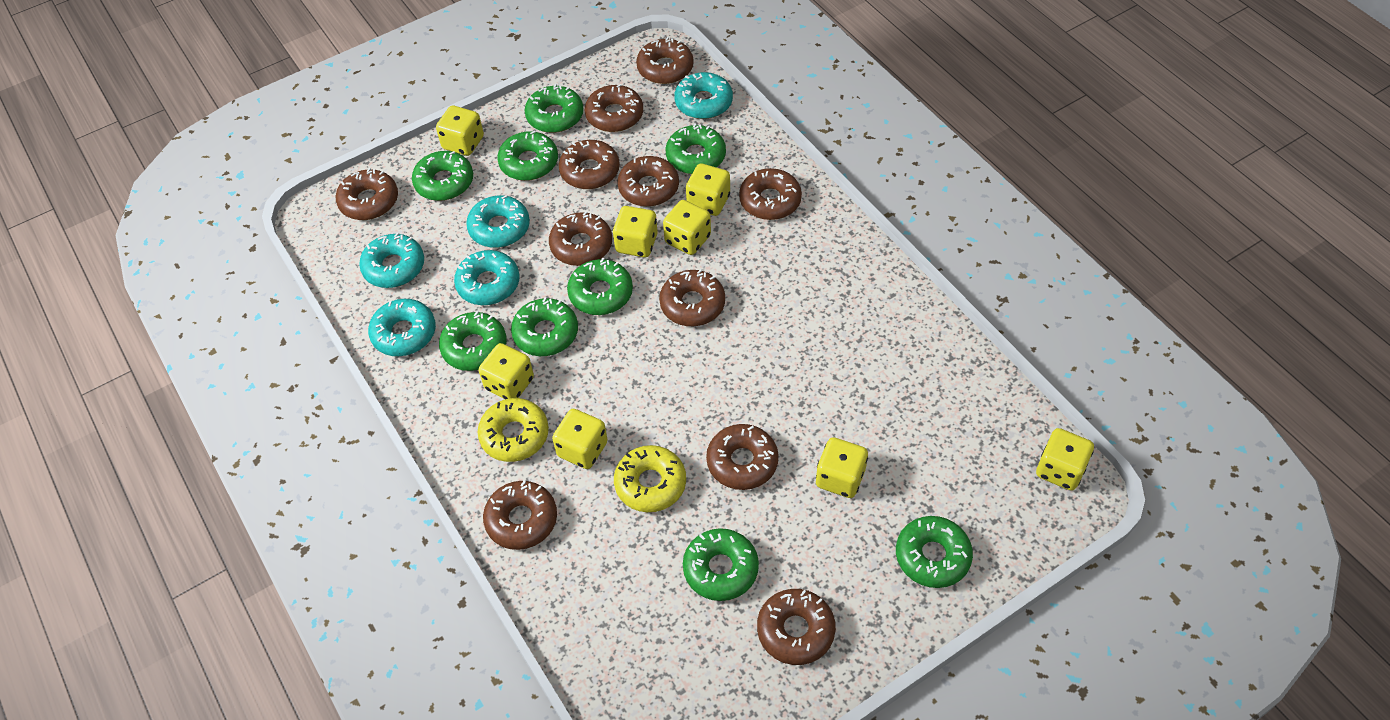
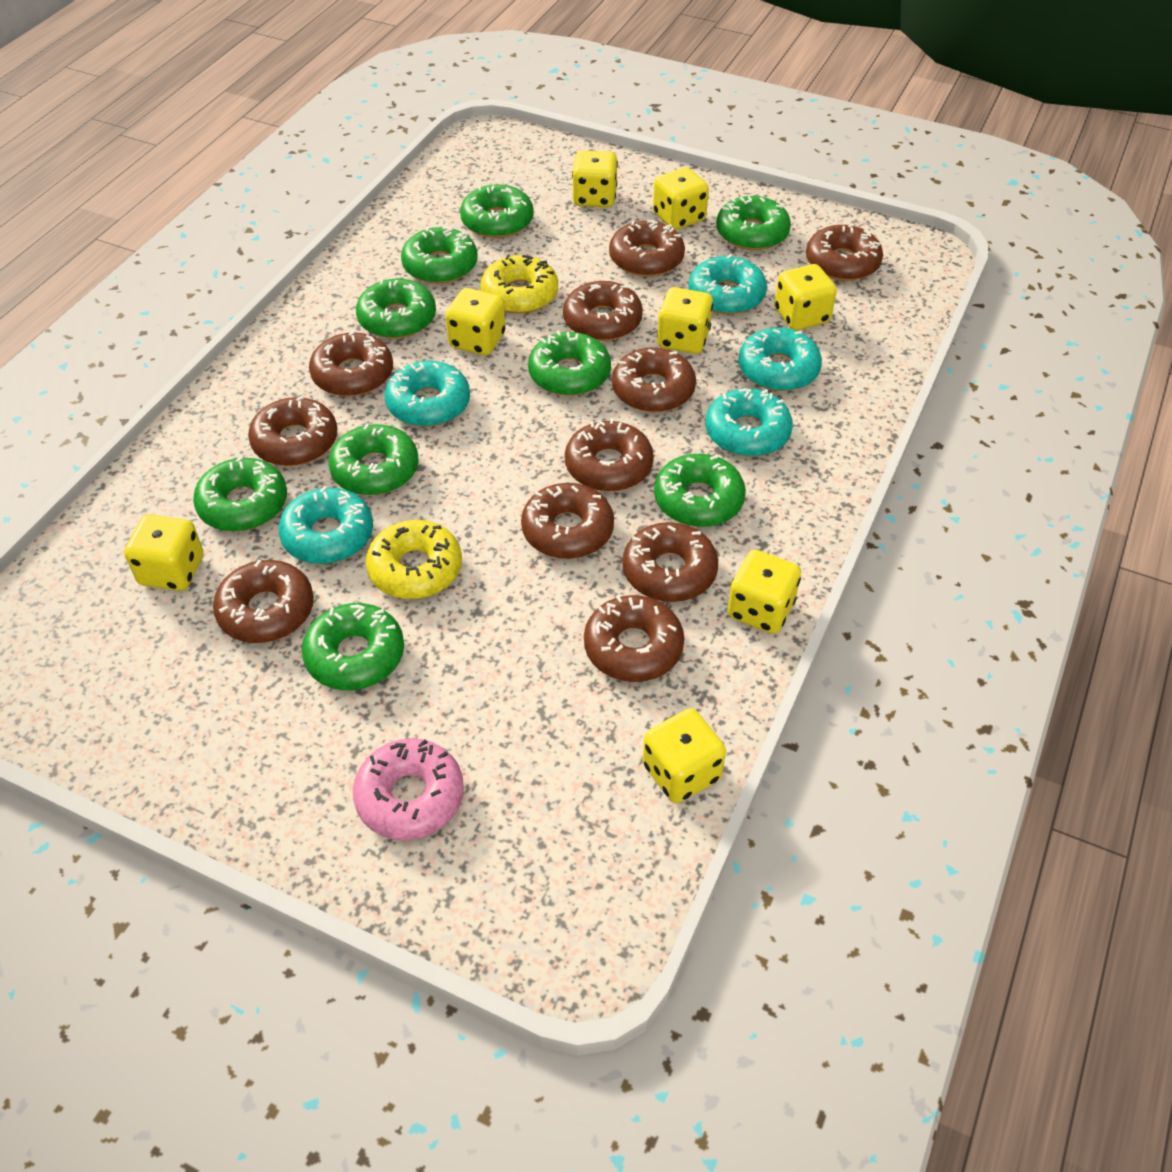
pink donut: none = 0 -> [353,738,464,840] = 1

